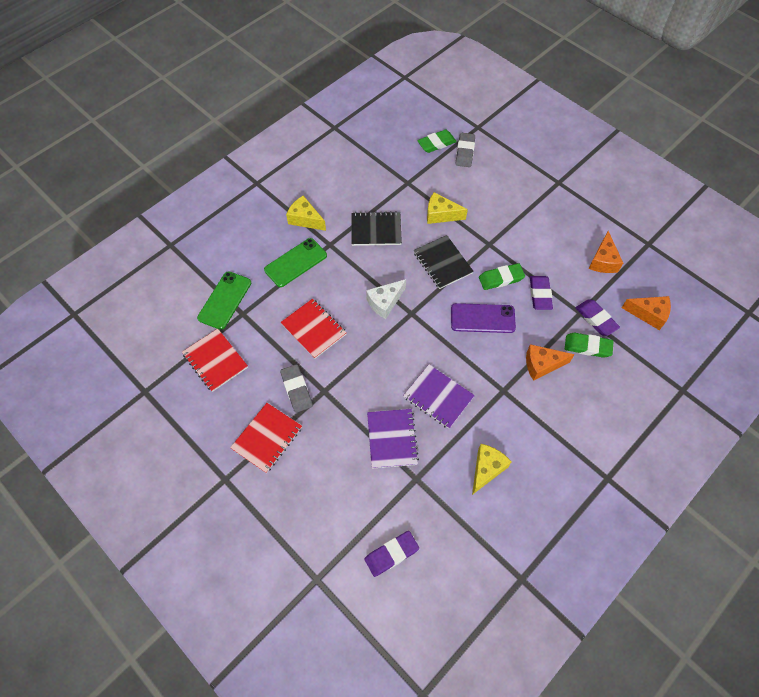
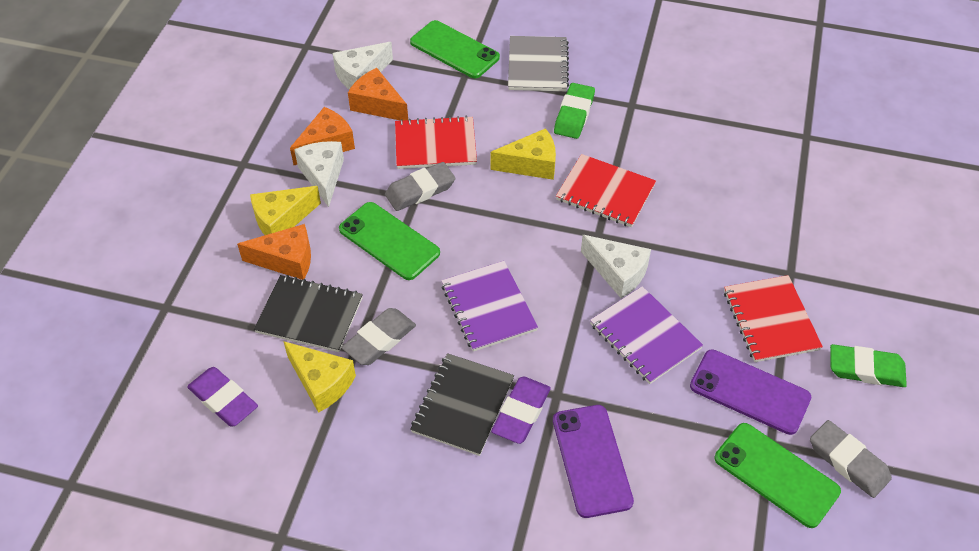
green eraser: [417,130,457,153] [479,263,525,290] [565,333,614,358] = 3 -> [554,83,595,139] [830,344,907,387] = 2
green phone: [197,271,251,330] [264,238,327,287] = 2 -> [339,202,440,280] [410,20,500,78] [715,423,841,528] = 3
grey eraser: [280,364,313,413] [456,133,475,167] = 2 -> [341,308,416,365] [385,162,456,211] [810,420,892,498] = 3
grey notebook: none = 0 -> [508,36,569,91] = 1
purple eraser: [364,531,419,577] [530,276,553,310] [576,300,620,336] = 3 -> [187,367,258,426] [491,376,551,444] = 2
purple phone: [451,303,516,333] = 1 -> [553,405,634,518] [690,350,811,435] = 2
white cheese: [366,279,406,319] = 1 -> [294,141,344,207] [332,42,393,90] [581,235,651,298] = 3

